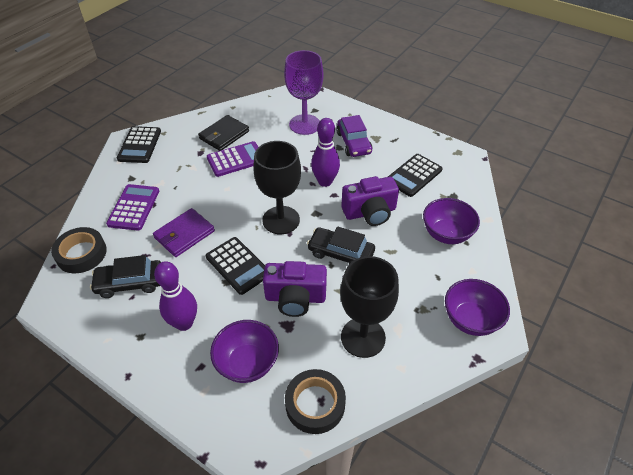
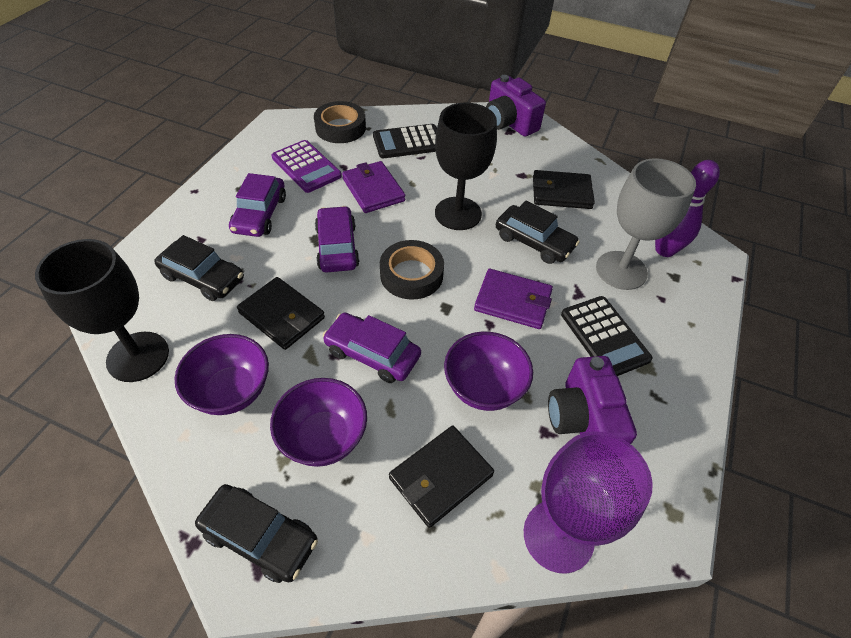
black calculator: [117,126,161,163] [206,237,265,295] [388,154,443,197] = 3 -> [373,124,437,158] [561,296,653,376] = 2
black car: [90,255,161,298] [307,226,375,264] = 2 -> [154,235,244,301] [195,484,318,583] [496,201,580,264] = 3
black wallet: [198,115,249,151] = 1 -> [237,277,325,350] [389,426,494,528] [533,170,595,209] = 3
grey goblet: none = 0 -> [596,158,696,290] = 1
purple bowling pin: [154,261,197,331] [311,118,340,187] = 2 -> [655,160,720,257] = 1
purple calculator: [106,184,159,231] [207,141,258,177] = 2 -> [272,140,342,193] = 1
purple car: [337,115,372,157] = 1 -> [229,173,286,237] [315,206,360,272] [323,313,421,383] = 3
purple wallet: [153,208,215,257] = 1 -> [342,161,405,213] [474,269,553,329] = 2

